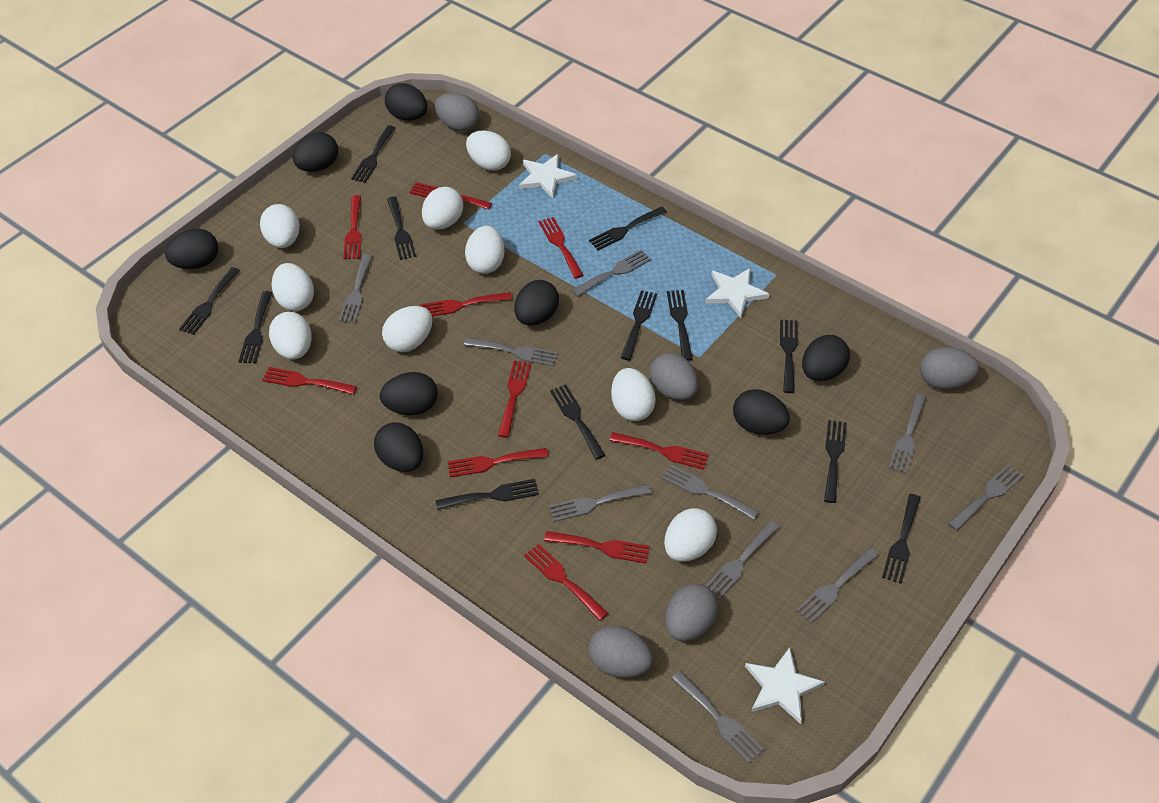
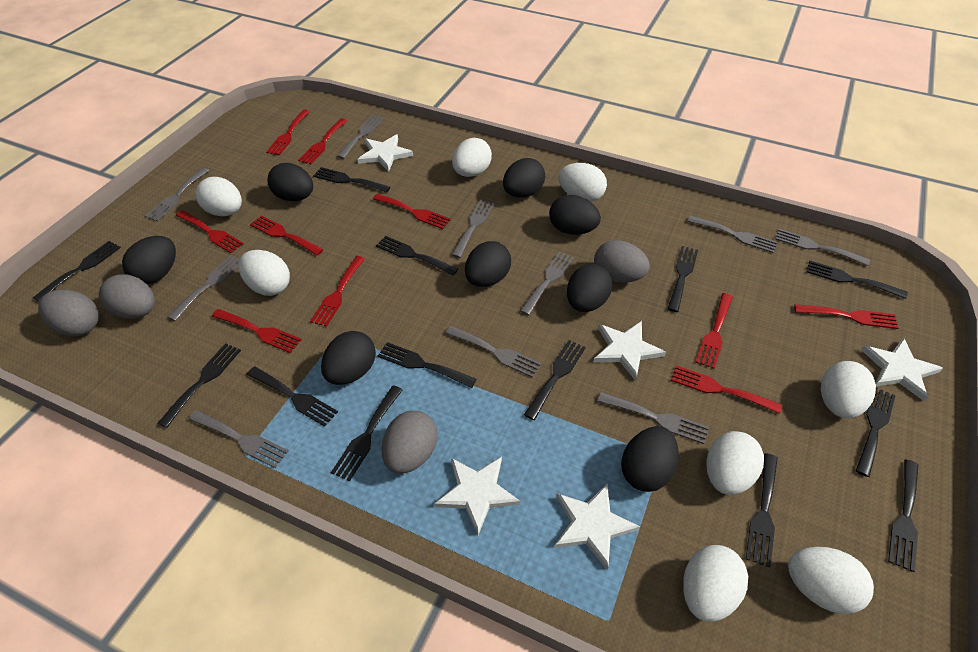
black fork: [179,267,240,335] [238,291,272,363] [351,125,395,183] [387,197,416,260] [436,479,539,510] [550,385,605,460] [589,207,667,250] [621,290,657,360] [667,290,693,361] [780,320,798,393] [824,420,847,503] [882,494,921,584] = 12 -> [33,241,121,302] [157,343,241,428] [247,367,338,427] [313,167,391,193] [331,385,403,481] [376,236,458,275] [378,342,477,388] [524,340,586,420] [667,246,698,312] [746,453,778,567] [806,261,908,299] [856,388,896,477] [888,460,918,572] = 13
grey egg: [435,93,479,131] [589,626,653,678] [649,353,698,400] [665,584,718,641] [920,347,979,389] = 5 -> [38,290,99,337] [99,274,155,319] [382,411,437,474] [594,240,650,283] = 4
white egg: [260,204,300,248] [269,312,312,359] [272,263,314,311] [382,306,433,352] [422,187,463,230] [465,226,505,274] [466,130,511,171] [611,368,656,421] [664,508,717,562] = 9 -> [195,177,242,216] [238,250,290,296] [452,138,492,177] [558,163,607,202] [683,545,748,622] [707,431,764,495] [788,547,874,614] [821,361,876,418] = 8
white star: [519,154,577,198] [705,268,770,318] [745,647,825,724] = 3 -> [357,134,413,172] [434,457,520,535] [554,483,640,570] [594,321,666,381] [862,338,943,401] = 5

